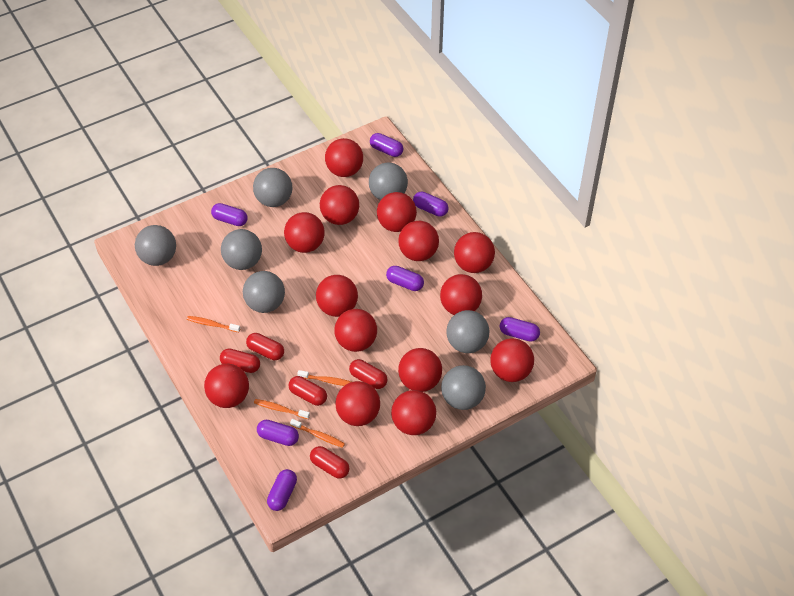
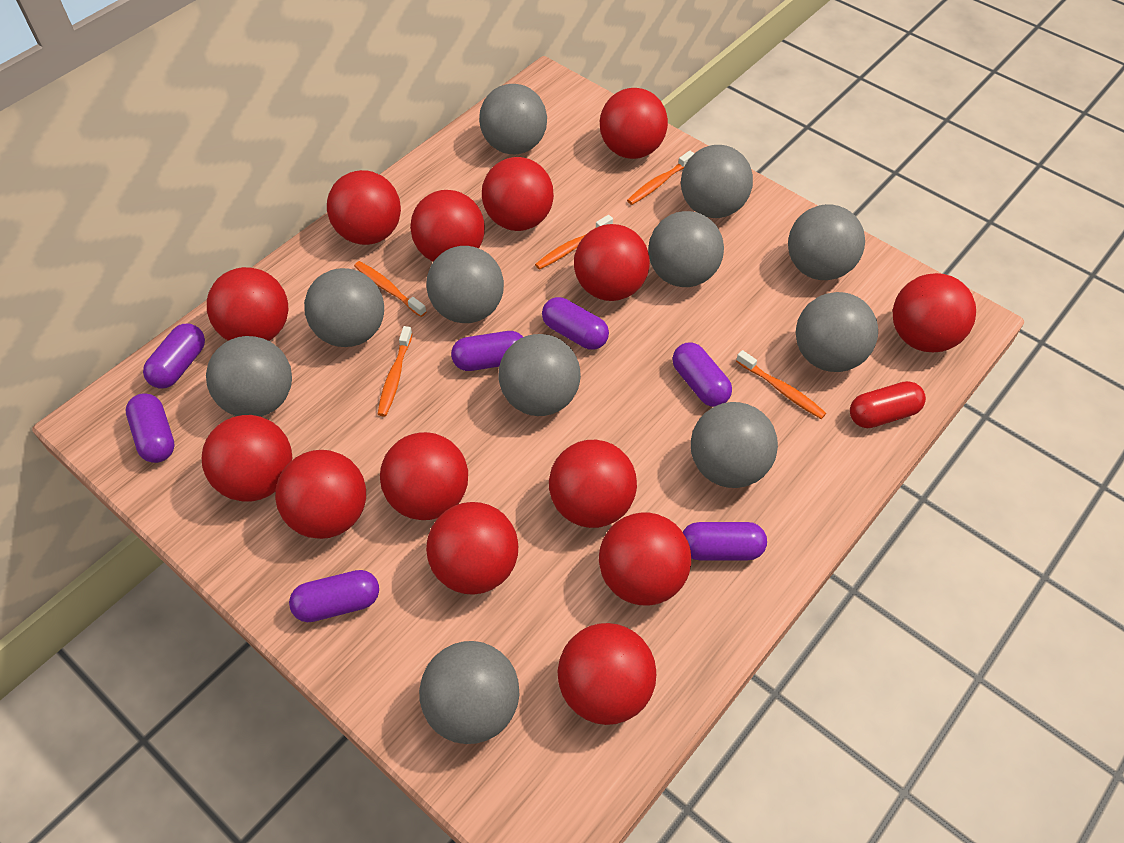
grey ball: [135,225,176,266] [221,229,262,270] [243,271,285,313] [253,168,292,207] [369,163,408,200] [441,365,486,410] [446,310,490,353] = 7 -> [206,336,292,417] [304,268,384,347] [419,641,520,744] [427,246,504,323] [479,84,547,154] [499,334,581,416] [648,211,724,287] [681,145,753,218] [691,402,778,488] [788,204,865,280] [796,292,878,372] = 11
orange toothbrush: [187,316,240,332] [254,399,310,419] [290,419,345,448] [297,370,351,386] = 4 -> [354,261,426,317] [378,326,412,416] [535,215,613,270] [627,151,694,205] [736,350,826,419] = 5
red capsule: [220,348,260,373] [246,333,284,360] [288,376,327,406] [310,446,350,479] [349,359,388,389] = 5 -> [850,381,926,428] = 1

